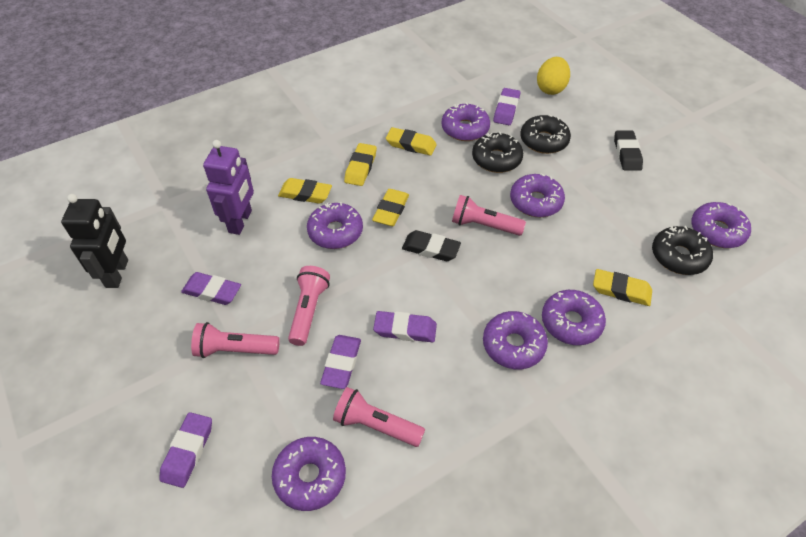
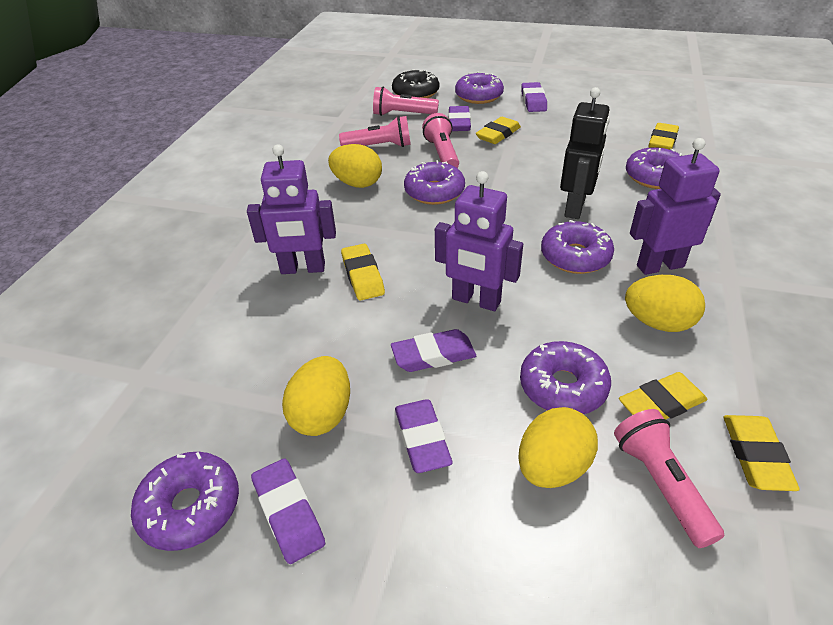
black donut: [472,132,523,173] [520,115,571,154] [652,226,713,275] = 3 -> [392,69,439,98] = 1
black eraser: [402,230,461,261] [614,130,643,171] = 2 -> none = 0
purple donut: [272,437,346,511] [307,202,363,249] [442,102,490,141] [483,311,548,369] [510,173,565,217] [542,290,606,345] [691,202,751,248] = 7 -> [131,452,239,551] [404,160,465,205] [455,72,504,104] [520,341,611,414] [541,220,614,274] [626,147,682,189] = 6
purple robot: [203,140,254,235] = 1 -> [247,144,336,274] [435,171,523,311] [630,138,721,275] = 3
yellow egg: [537,57,570,95] = 1 -> [282,356,350,436] [328,144,382,188] [518,407,598,488] [625,275,705,332] = 4

